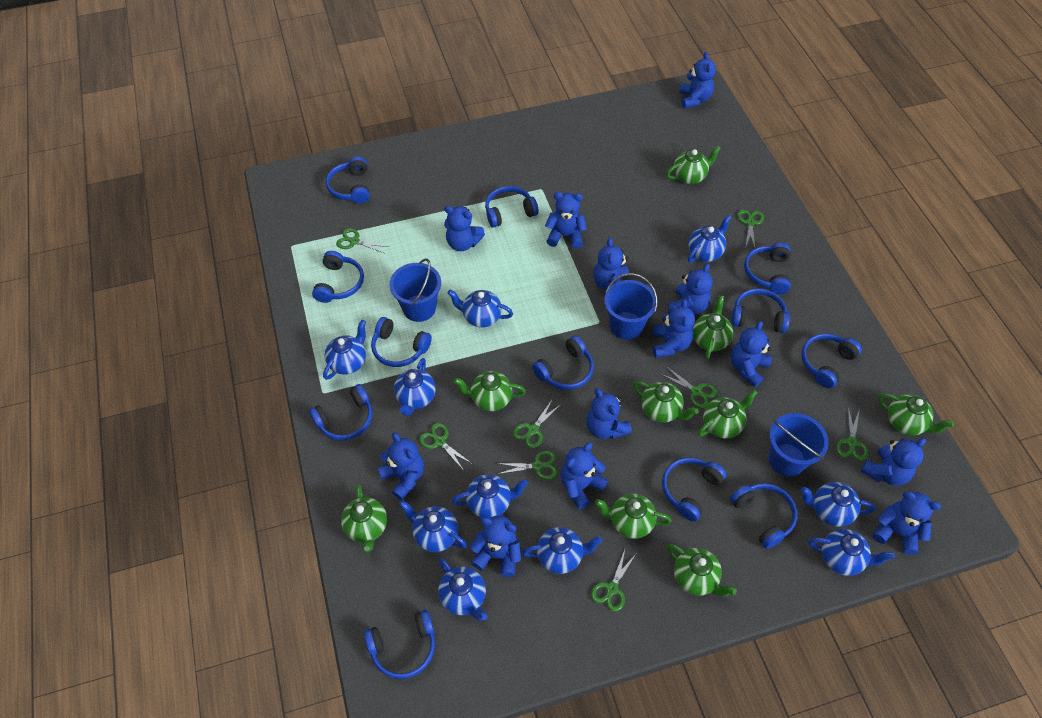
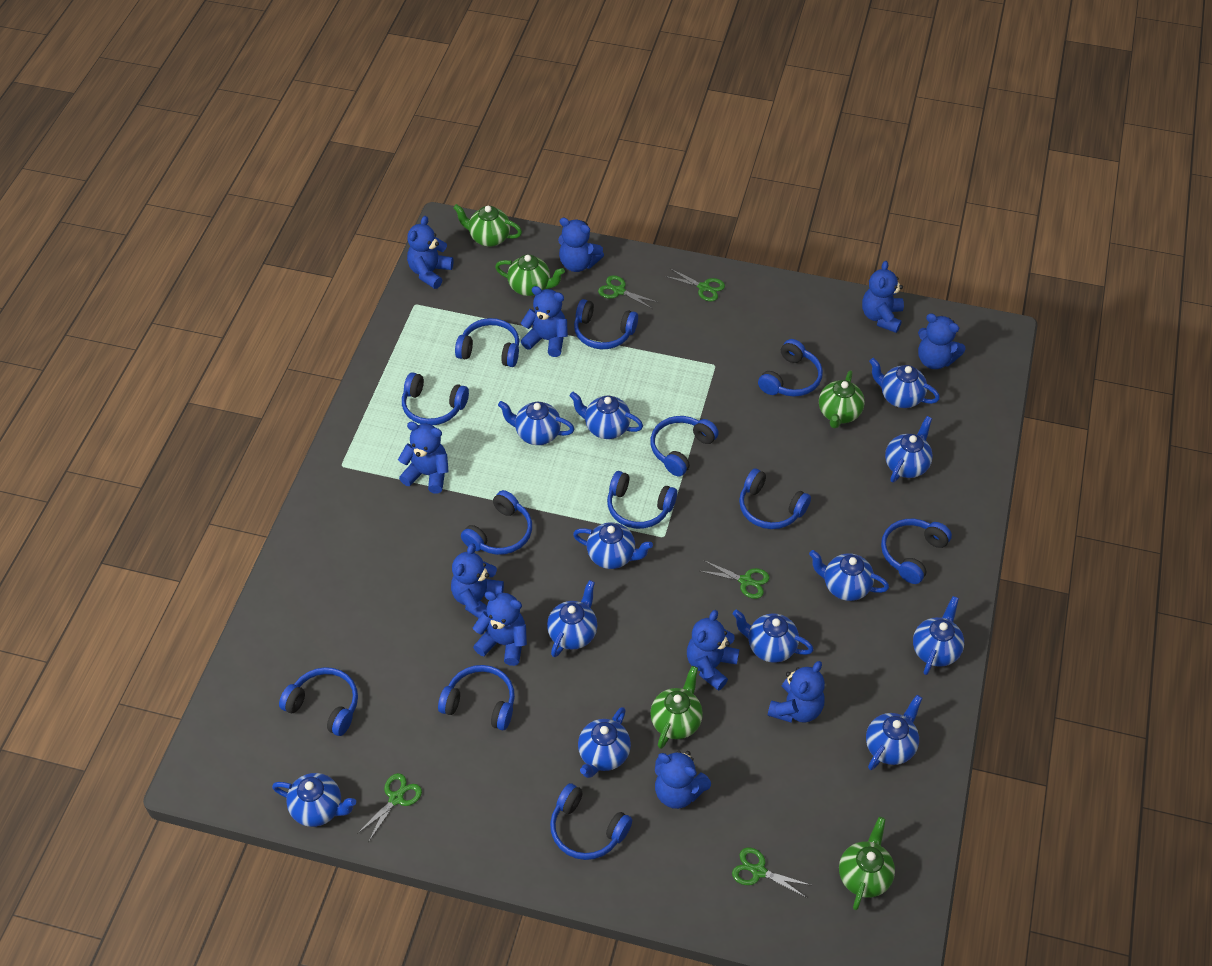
blue bucket: [389,258,441,322] [604,273,658,340] [768,413,829,477] = 3 -> none = 0
blue teapot: [323,320,366,380] [394,358,436,416] [399,500,467,552] [438,558,487,621] [447,290,513,328] [452,474,528,518] [522,527,602,574] [688,215,731,263] [801,482,876,527] [808,529,895,576] = 10 -> [272,773,356,827] [498,401,574,445] [547,580,597,657] [569,392,643,439] [573,522,653,569] [578,707,631,778] [732,610,814,663] [809,550,889,601] [866,695,922,770] [869,358,940,408] [885,416,933,483] [913,596,964,675] = 12
blue teddy bear: [378,433,424,500] [444,206,485,251] [470,515,521,577] [545,192,587,249] [561,442,608,510] [586,388,632,439] [593,238,629,290] [652,299,695,358] [668,263,713,315] [679,52,716,108] [731,321,772,387] [861,438,926,486] [873,491,941,555] = 13 -> [398,422,449,493] [407,216,454,289] [451,543,504,618] [473,591,527,666] [521,286,568,357] [558,217,604,272] [655,751,711,809] [687,610,739,691] [767,661,825,723] [862,261,904,333] [918,313,966,369] = 11
green scissors: [336,228,389,253] [419,423,472,471] [496,451,558,480] [513,400,561,448] [591,550,636,612] [661,366,717,408] [738,209,764,248] [836,407,868,461] = 8 -> [357,773,422,842] [598,275,659,309] [664,269,725,301] [700,560,770,599] [732,847,811,898] = 5
green teapot: [341,484,387,552] [454,371,526,411] [595,493,672,539] [633,381,699,423] [666,146,721,184] [667,544,737,597] [693,295,733,359] [698,389,758,439] [878,394,954,435] = 9 -> [453,204,522,247] [495,254,565,296] [650,666,703,749] [819,370,865,428] [839,817,895,910] = 5

